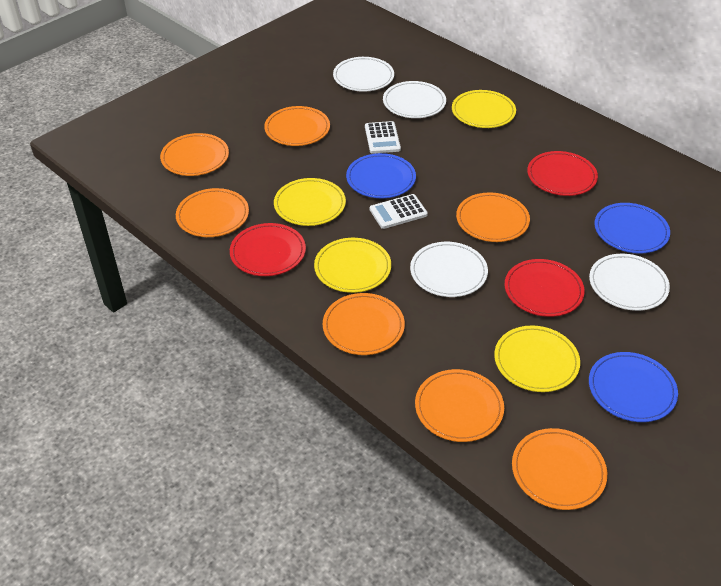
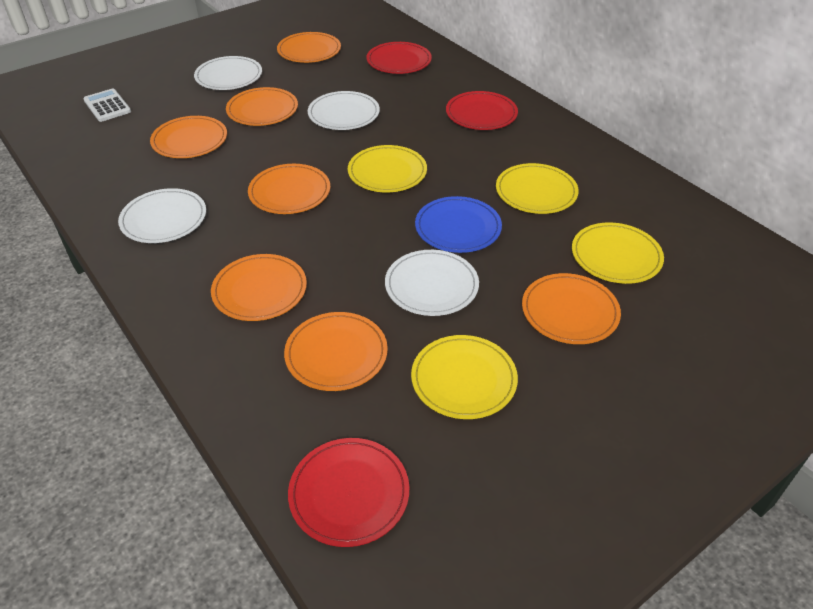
blue plate: [346,153,416,198] [589,352,678,422] [594,203,670,254] = 3 -> [415,196,502,253] = 1
white calculator: [365,121,401,154] [370,194,428,229] = 2 -> [83,89,131,122] = 1

